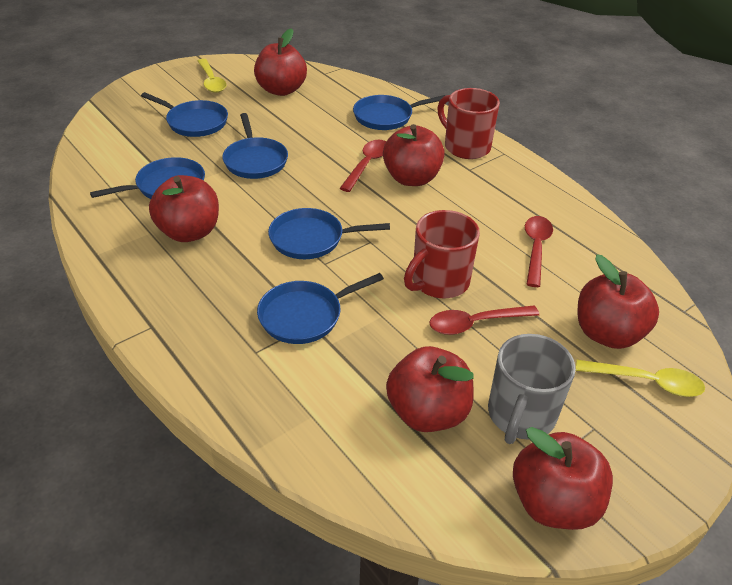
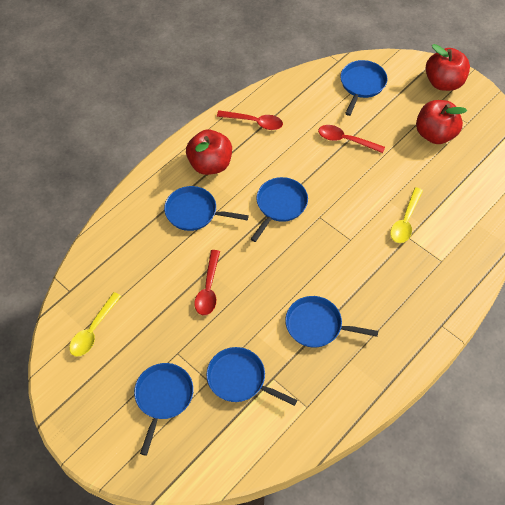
grey mug: [488,334,576,444] = 1 -> none = 0
red apple: [149,175,219,242] [254,28,307,96] [383,124,445,186] [386,346,474,432] [513,427,613,530] [578,255,659,349] = 6 -> [186,129,232,175] [416,100,467,144] [426,44,470,91] = 3
red mug: [404,210,480,298] [438,88,500,159] = 2 -> none = 0

